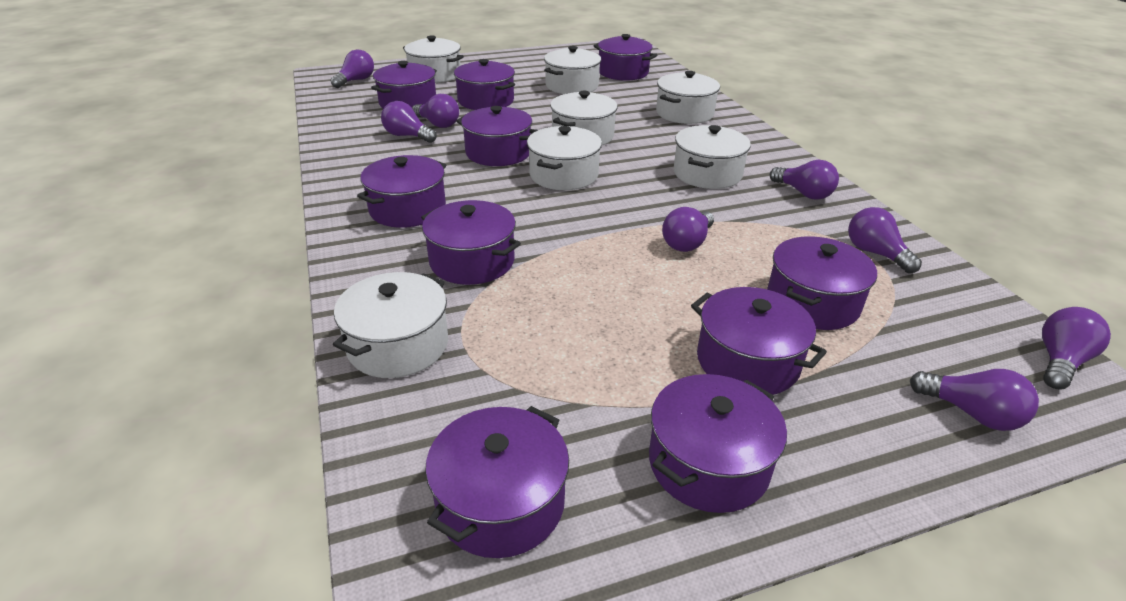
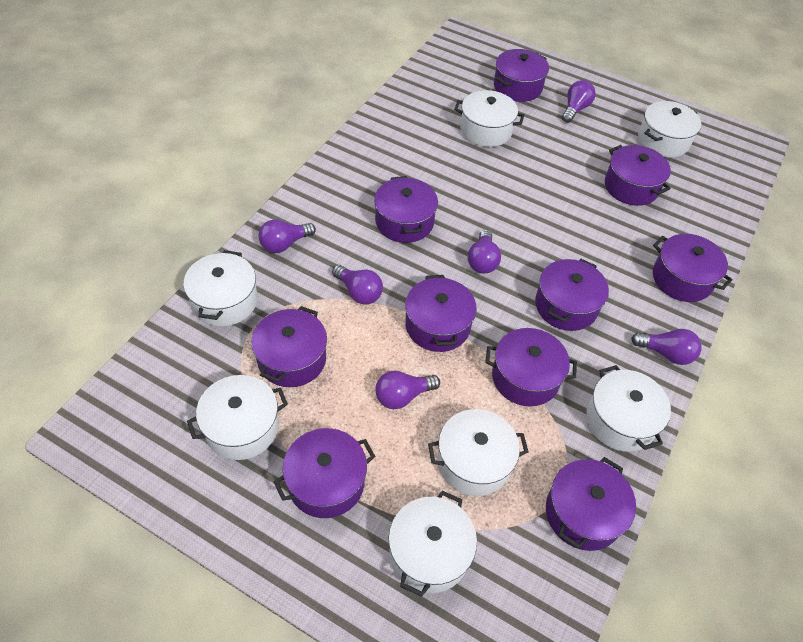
purple light bulb: [331,49,374,88] [381,101,437,143] [412,94,459,128] [662,207,714,252] [770,160,839,200] [848,207,922,273] [910,369,1039,431] [1042,307,1111,390] = 8 -> [259,219,316,253] [332,265,383,305] [375,371,440,409] [468,229,501,274] [562,80,596,123] [631,329,702,365] = 6

